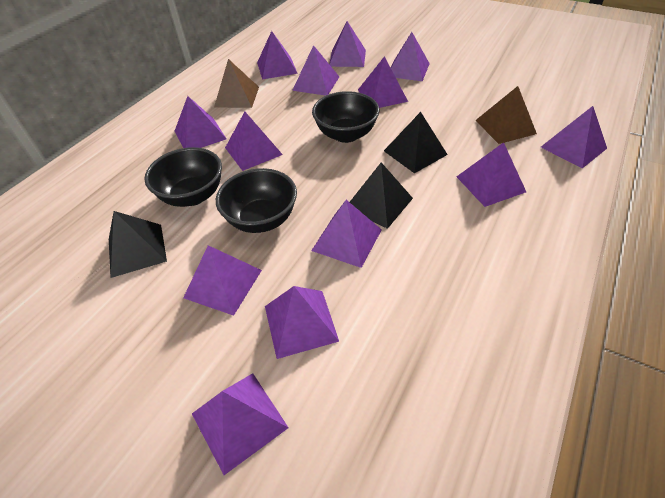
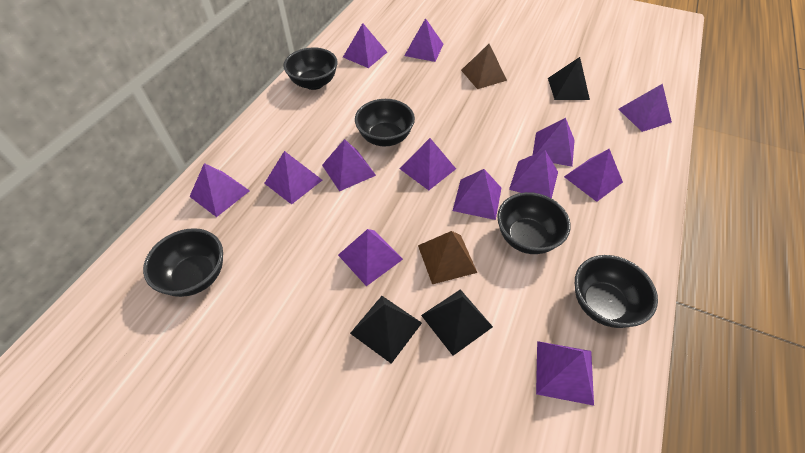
black bowl: [144,147,222,207] [216,168,297,233] [312,91,380,143] = 3 -> [143,228,223,297] [284,47,338,90] [355,99,415,146] [497,192,571,254] [575,255,658,328] = 5

